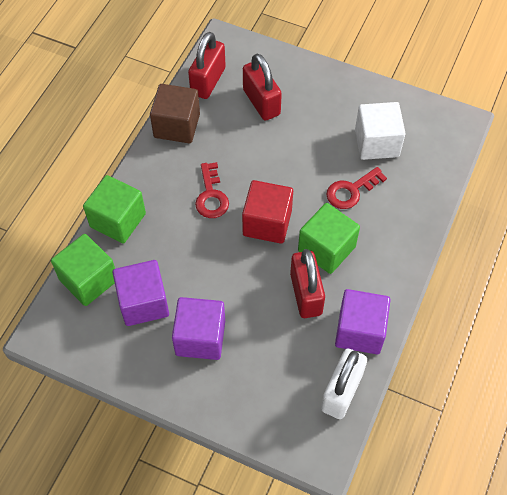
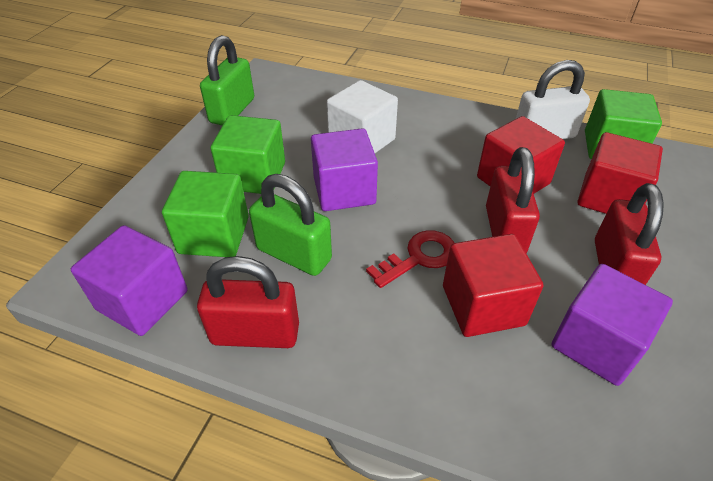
brown cube: [150,84,200,143] = 1 -> none = 0
green padlock: none = 0 -> [200,35,254,126] [249,174,332,276] = 2
red cube: [242,180,293,244] = 1 -> [443,234,543,337] [477,116,565,194] [578,132,663,214] = 3
red key: [195,162,229,218] [326,167,387,209] = 2 -> [366,230,454,288] = 1

